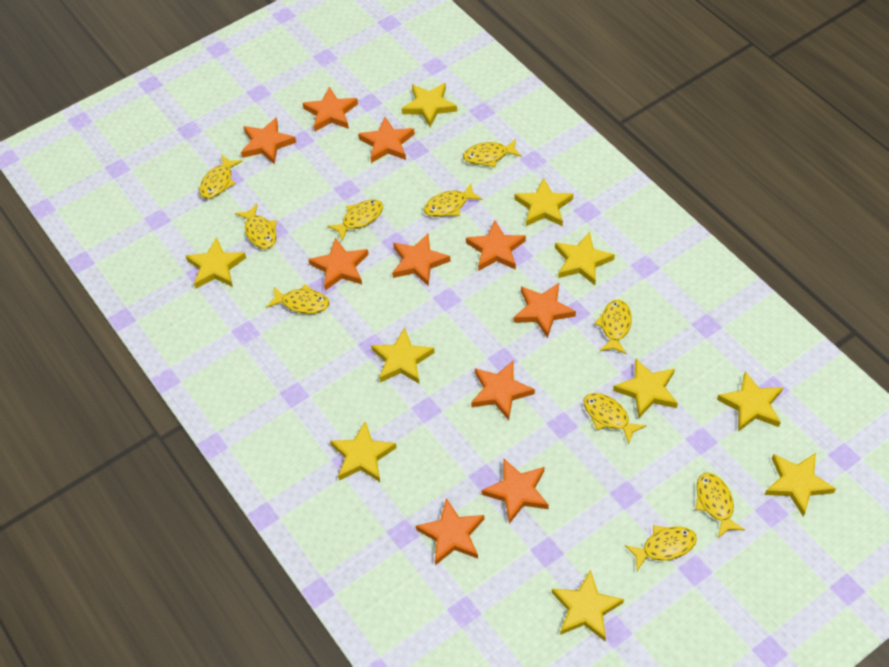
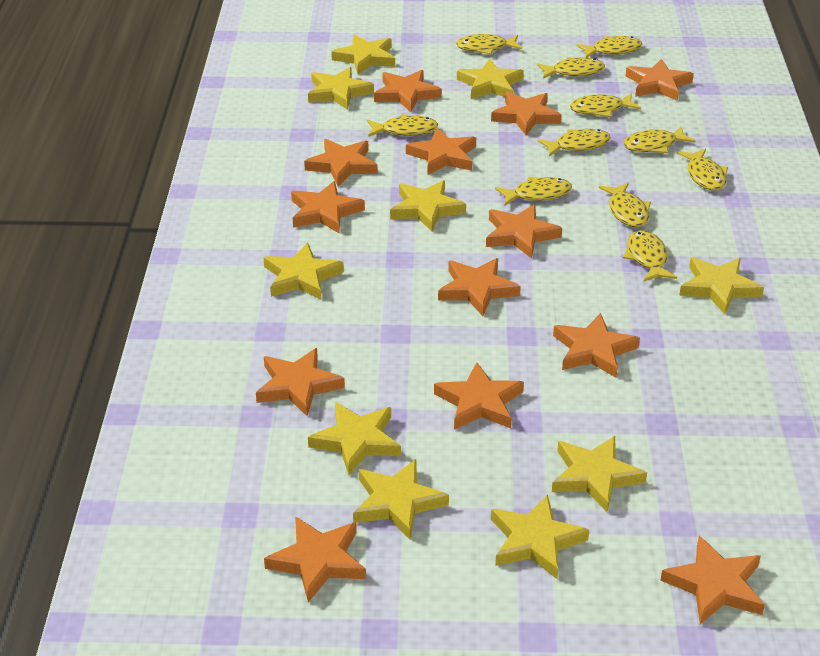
orange star: [241,117,296,165] [302,87,358,131] [308,238,369,291] [358,117,415,163] [392,233,451,286] [416,498,484,565] [466,220,526,271] [471,361,535,420] [482,459,549,524] [514,283,576,338] = 10 -> [256,348,345,416] [264,516,366,603] [291,181,365,233] [304,139,378,186] [374,70,442,112] [406,128,476,175] [434,362,524,430] [438,258,521,316] [486,204,562,259] [491,92,562,135] [553,313,640,378] [626,59,694,101] [660,536,765,624] = 13
yellow fish: [199,154,242,199] [235,204,276,249] [267,284,329,314] [327,199,383,241] [424,183,482,217] [463,139,522,167] [584,393,646,444] [594,300,632,354] [625,525,697,571] [695,473,745,538] = 10 -> [367,114,438,137] [456,34,522,55] [495,177,572,206] [537,57,605,79] [538,129,611,157] [570,93,641,117] [576,36,642,58] [599,183,651,227] [623,127,696,153] [623,230,677,282] [677,149,728,190] = 11

